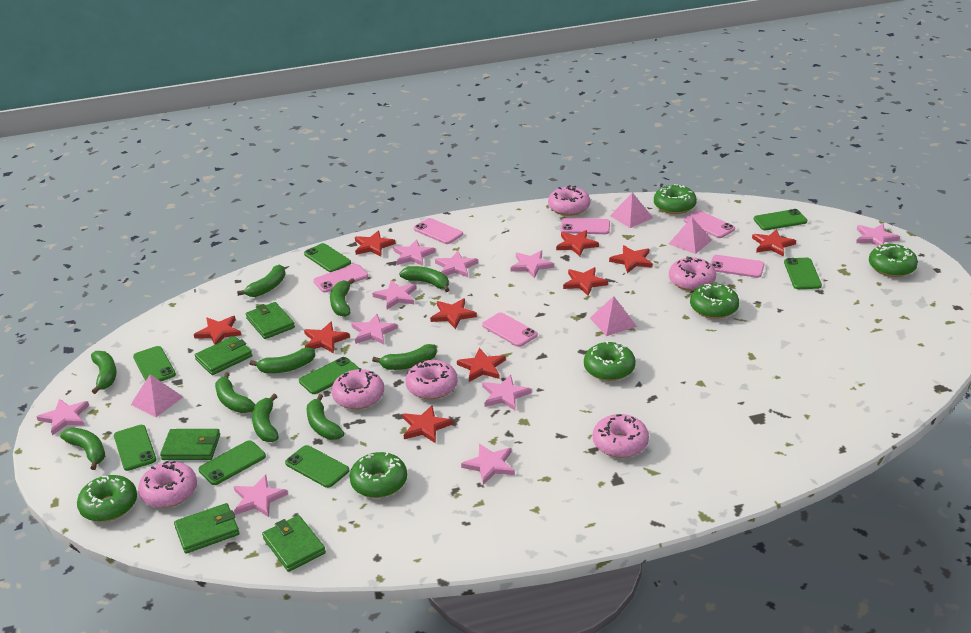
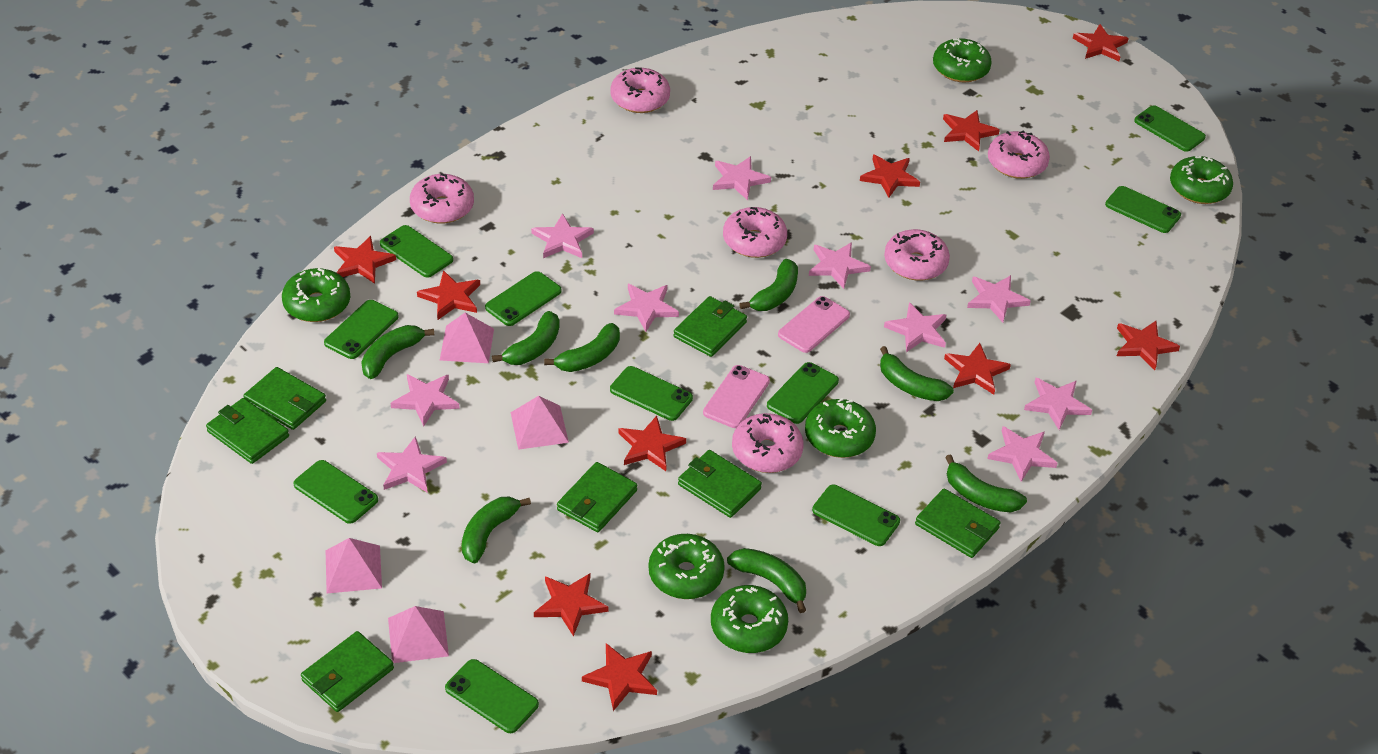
green banana: [60,428,105,470] [91,351,117,394] [215,372,255,413] [237,265,286,297] [250,348,315,373] [252,394,279,442] [307,394,344,440] [330,278,355,317] [372,344,437,370] [399,266,450,292] = 10 -> [361,325,435,379] [462,496,531,564] [492,311,559,365] [544,323,620,372] [727,548,806,613] [739,259,798,311] [880,346,954,401] [945,454,1027,512] = 8
green phone: [114,425,156,471] [133,346,176,381] [198,440,266,485] [285,445,349,488] [299,357,359,394] [304,243,351,272] [754,209,807,230] [784,258,822,289] = 8 -> [294,460,378,524] [324,300,398,359] [380,225,453,278] [445,659,539,733] [485,271,562,326] [610,366,693,421] [767,362,839,424] [812,485,900,546] [1105,186,1181,233] [1134,105,1206,152] = 10
green wallet: [160,429,220,460] [174,503,239,554] [195,336,253,375] [246,302,295,339] [262,515,326,572] = 5 -> [206,398,289,464] [243,367,326,430] [301,631,394,712] [557,462,637,532] [673,296,747,357] [678,450,762,518] [915,488,1000,558] = 7
pink phone: [313,264,368,293] [414,218,463,244] [482,312,538,347] [561,218,610,234] [684,210,735,238] [710,255,764,278] = 6 -> [703,365,770,428] [778,296,850,353] = 2

